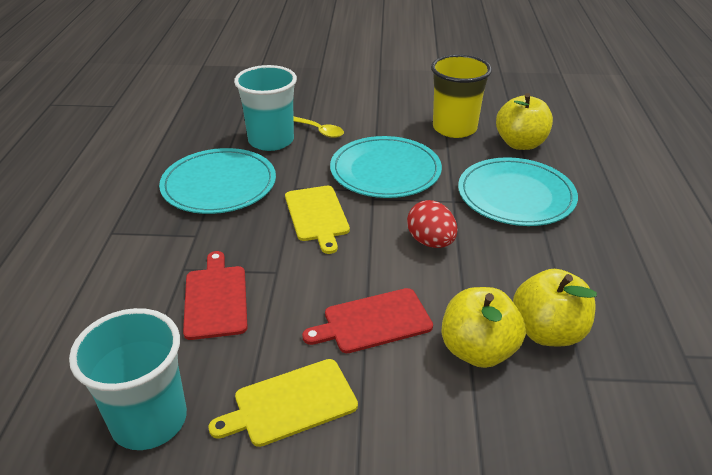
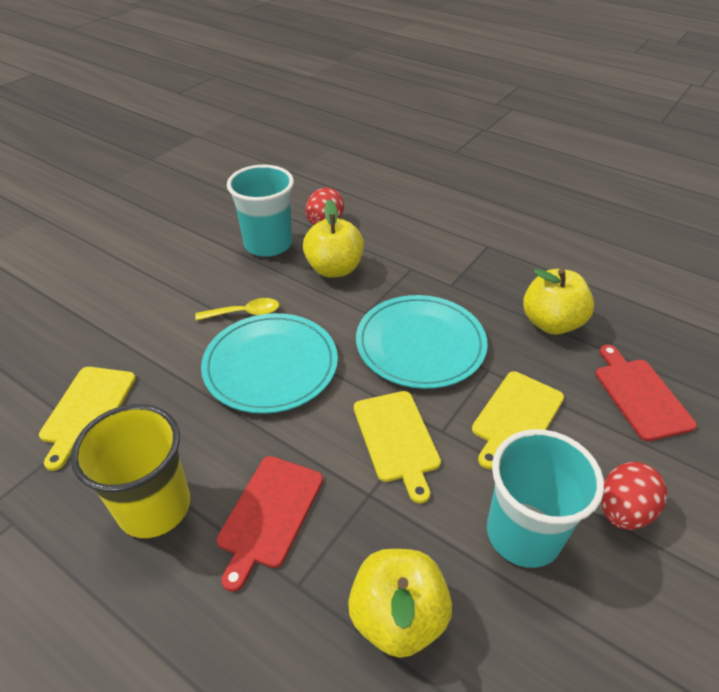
red egg: [407,200,457,248] = 1 -> [306,188,344,225] [601,462,667,530] = 2
turquoise plate: [159,148,276,214] [330,136,442,198] [458,157,578,226] = 3 -> [201,313,338,414] [356,295,488,389] = 2
yellow cutting board: [208,359,358,447] [285,186,350,254] = 2 -> [39,367,136,471] [354,391,441,503] [472,371,564,469] = 3

